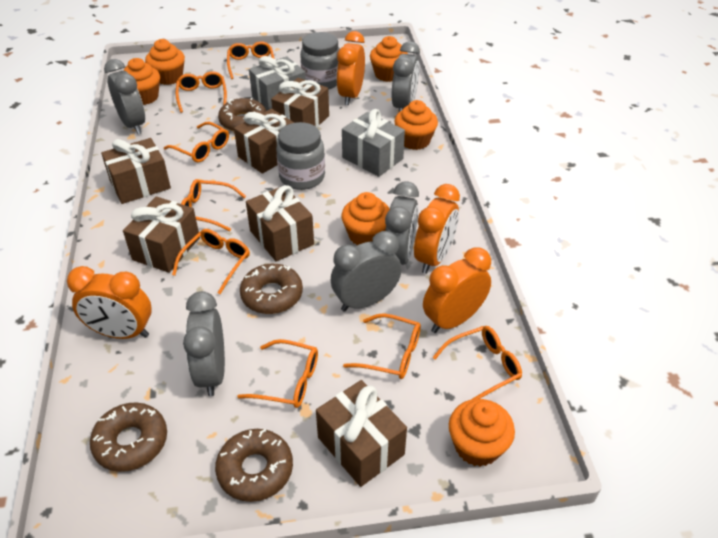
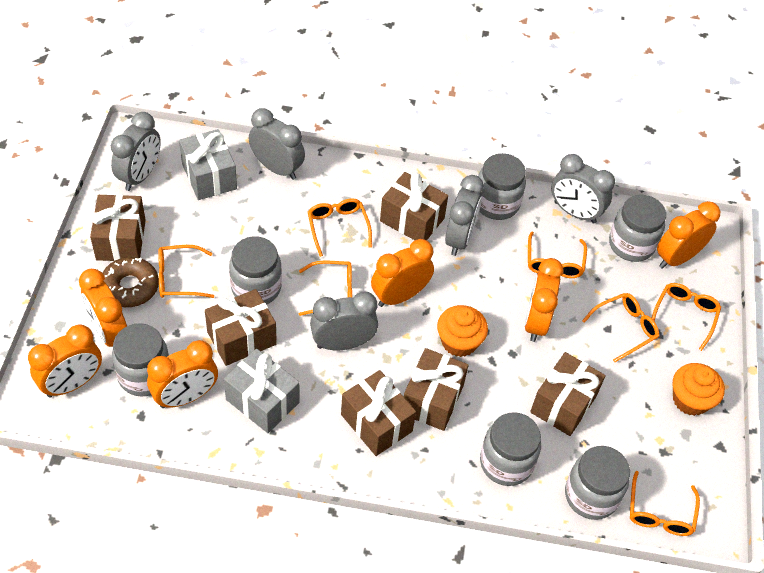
brown donut: [90,402,167,472] [215,429,293,502] [218,98,266,131] [240,264,303,314] = 4 -> [103,257,159,307] = 1
grey jar: [276,122,325,190] [300,32,340,90] = 2 -> [112,323,169,397] [229,236,282,305] [478,153,526,220] [480,412,541,486] [565,446,630,520] [609,195,666,262] = 6
orange clock: [67,266,152,339] [337,31,365,105] [414,184,460,274] [423,247,491,333] = 4 -> [28,324,102,397] [79,269,127,347] [147,340,218,408] [371,239,434,307] [525,258,564,342] [657,201,720,269] = 6
orange cupcake: [123,58,160,105] [145,39,185,85] [341,192,390,245] [370,36,408,82] [394,100,438,150] [449,399,515,467] = 6 -> [437,305,488,357] [673,363,725,416] = 2
orange glasses: [164,122,229,162] [172,229,250,294] [176,71,227,113] [181,179,246,231] [227,41,274,79] [237,339,318,408] [343,313,421,379] [433,326,522,400] = 8 -> [158,245,214,298] [299,261,352,316] [308,198,372,257] [528,232,587,278] [582,293,659,362] [630,471,700,536] [652,283,721,351] = 7

